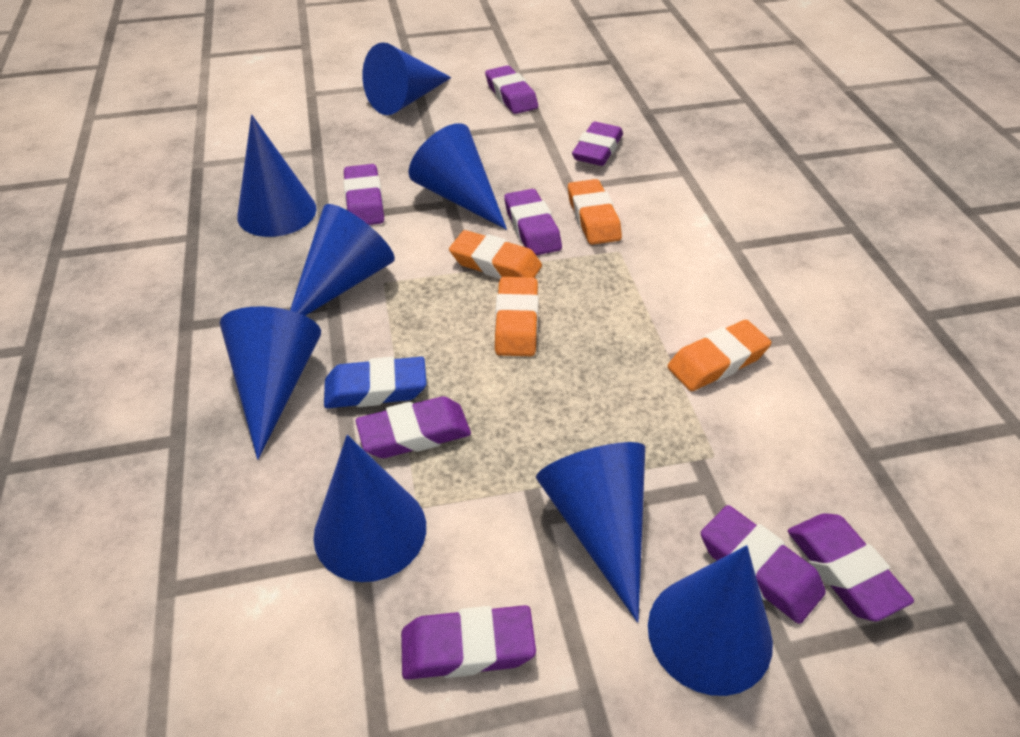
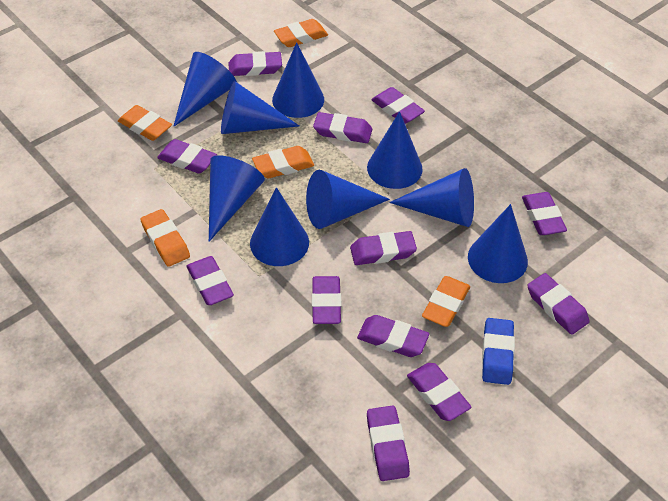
blue cone: [220,307,321,459] [237,115,316,237] [290,204,395,316] [314,435,426,582] [362,42,451,115] [408,123,507,230] [536,442,645,622] [648,545,773,696] = 8 -> [173,52,237,127] [209,155,265,242] [221,81,299,134] [250,187,309,266] [272,42,324,118] [306,170,390,229] [367,111,423,189] [389,168,474,227] [468,204,528,283] = 9
orange eraser: [449,230,542,279] [495,277,539,356] [568,179,622,245] [668,320,771,391] = 4 -> [118,105,172,141] [141,209,190,267] [252,146,314,178] [274,19,328,47] [422,276,470,327] = 5
purple eraser: [343,164,384,225] [356,396,471,458] [401,605,536,680] [485,66,538,114] [504,189,562,255] [572,122,623,166] [701,505,826,624] [788,513,914,621] = 8 -> [157,139,217,174] [187,256,234,305] [228,51,282,76] [312,276,341,324] [313,112,372,143] [350,231,417,265] [357,315,429,357] [367,405,410,481] [371,87,425,124] [407,363,471,421] [522,192,567,235] [527,273,590,335] = 12

